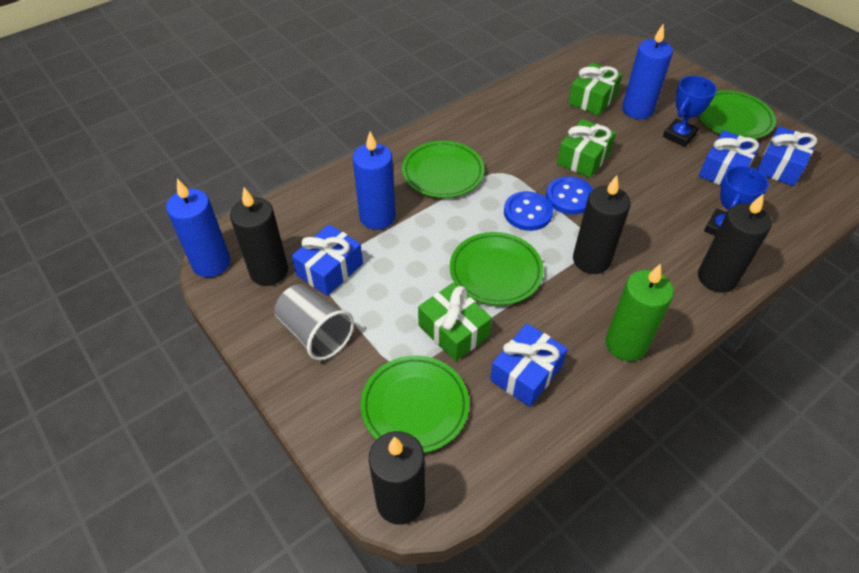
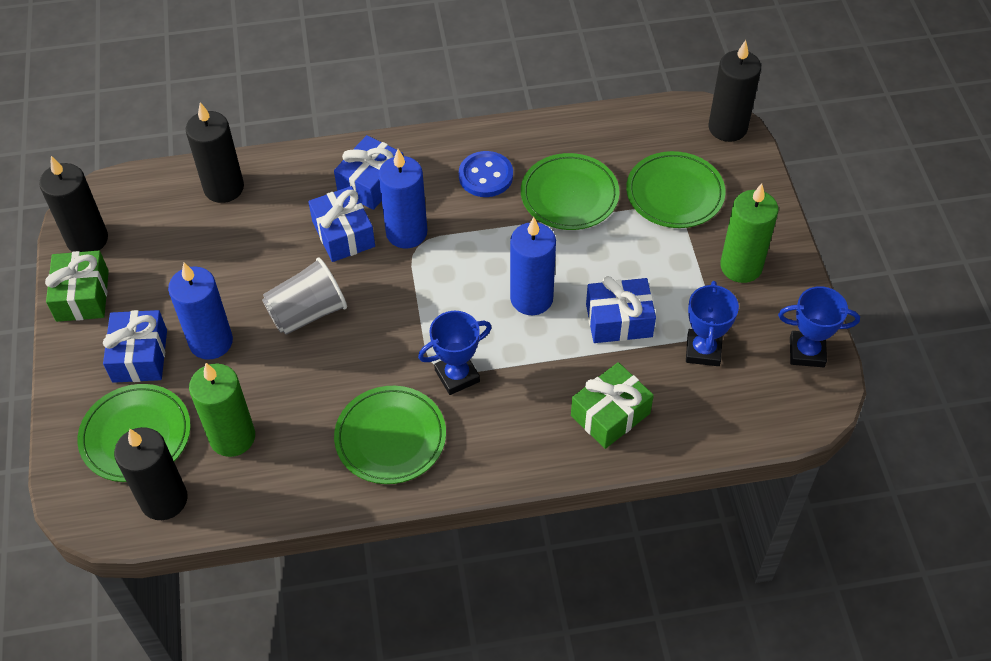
blue button: [504,191,553,231] [546,176,593,215] = 2 -> [459,151,513,197] = 1
blue trophy: [663,76,717,147] [704,166,769,236] = 2 -> [418,311,492,395] [686,281,739,366] [778,286,860,367] = 3
green candle: [605,263,674,361] = 1 -> [189,363,255,457] [720,183,778,283] = 2
green gift: [418,283,492,361] [557,119,616,178] [568,62,622,116] = 3 -> [45,251,109,322] [571,362,654,449] = 2

